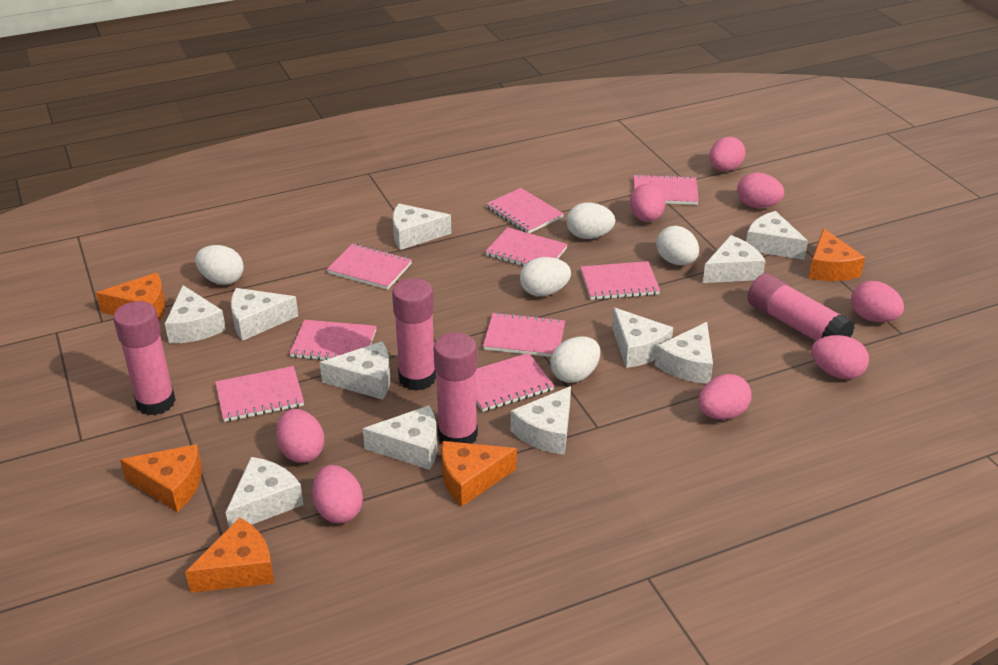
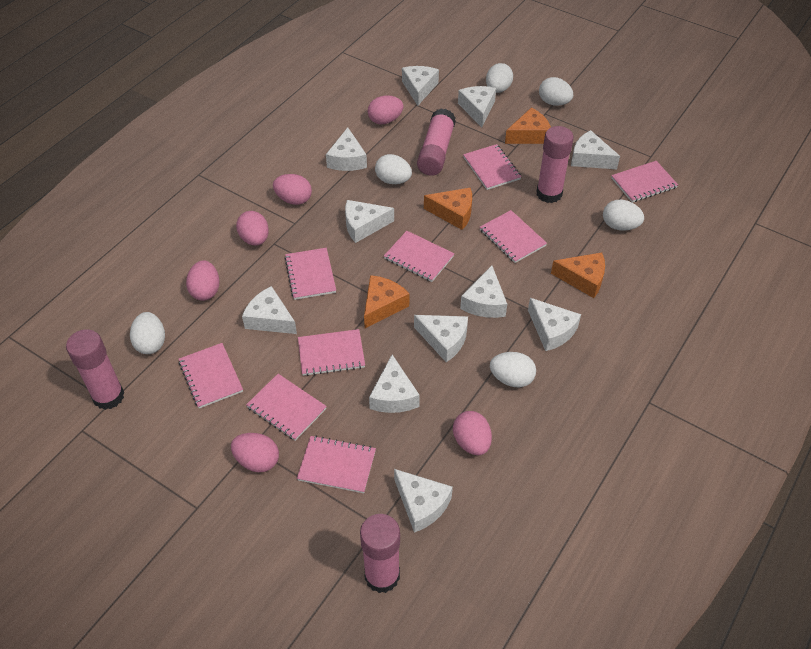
orange cheese: [96,272,166,320] [120,444,202,512] [185,517,274,593] [441,441,517,507] [808,228,865,281] = 5 -> [364,275,409,328] [424,188,472,230] [505,107,551,144] [551,252,605,298] = 4
pink egg: [276,409,325,463] [312,465,363,523] [630,184,666,222] [698,374,751,420] [709,137,746,171] [737,173,784,208] [811,335,869,379] [851,281,904,322] = 8 -> [186,260,220,301] [231,433,279,472] [236,211,269,246] [273,174,312,205] [368,95,404,124] [453,411,492,455] = 6
white egg: [195,245,244,285] [520,257,571,296] [550,336,600,383] [567,203,615,239] [656,226,699,265] = 5 -> [130,312,165,354] [375,154,412,184] [486,63,513,93] [490,352,536,387] [539,77,573,106] [603,200,644,231] = 6

